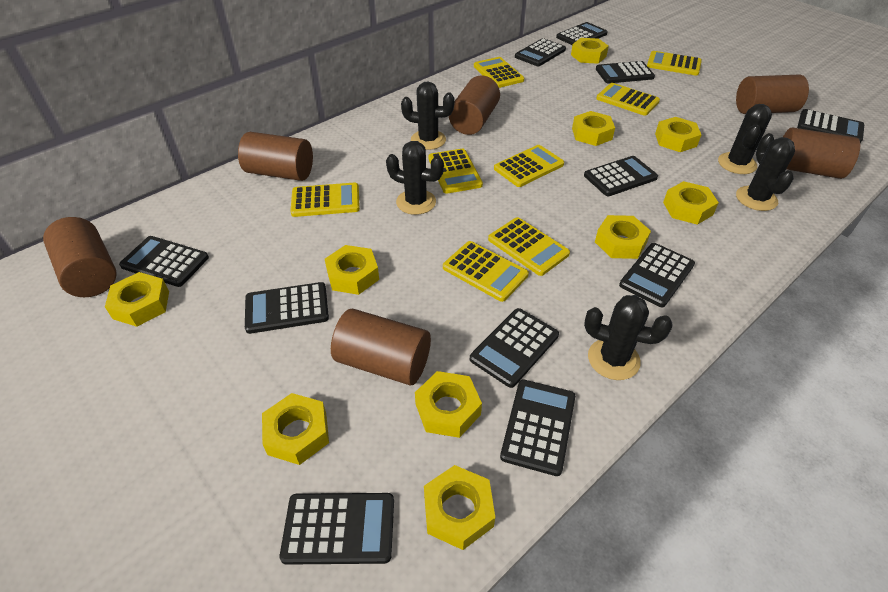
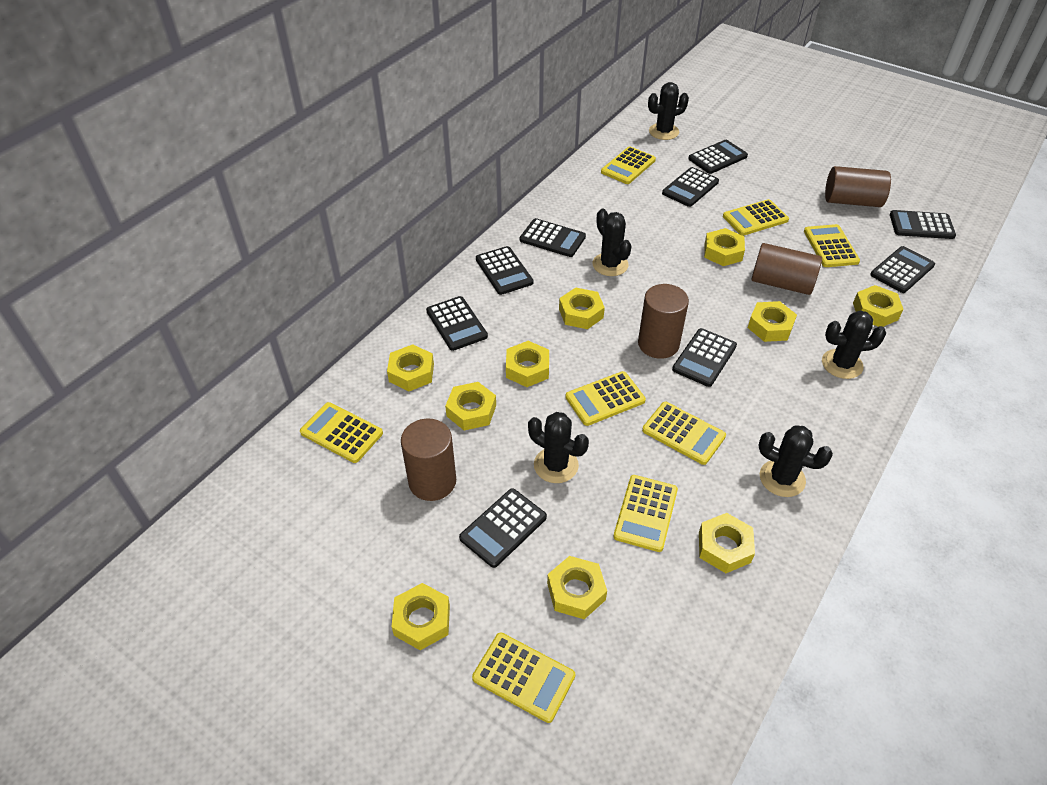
black calculator: [119,236,209,287] [245,282,329,334] [279,493,394,565] [470,308,559,388] [500,380,575,476] [515,38,566,66] [556,22,608,45] [584,156,658,196] [596,61,655,83] [619,243,695,307] [797,109,864,143] = 11 -> [426,296,488,351] [459,488,547,568] [476,246,533,295] [520,218,586,257] [662,167,719,207] [672,328,737,387] [688,140,748,174] [870,246,935,293] [890,210,956,239] = 9
brown cylinder: [43,217,117,297] [238,132,313,181] [331,309,431,385] [449,75,500,135] [736,75,809,114] [783,127,860,179] = 6 -> [401,418,456,501] [638,284,689,359] [751,243,822,295] [825,166,891,207] = 4

